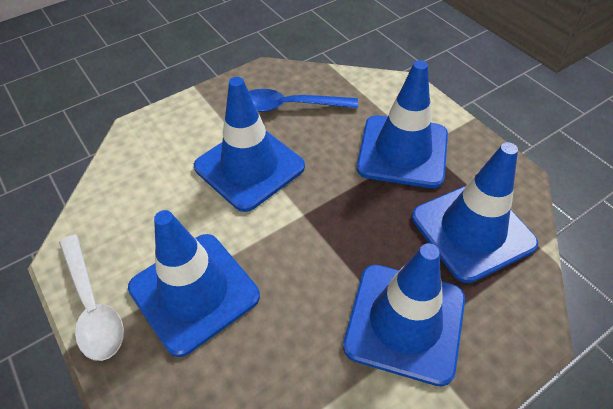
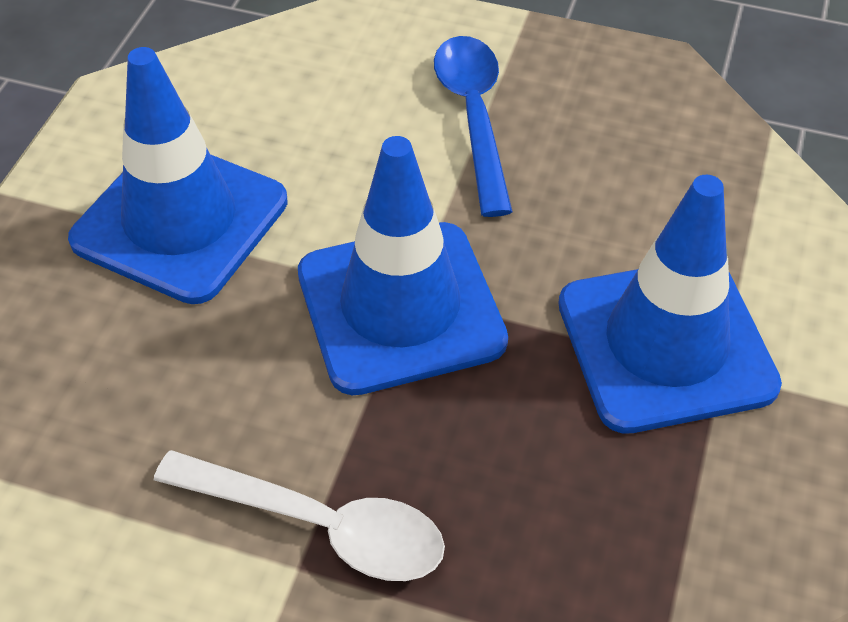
blue traffic cone: [128,210,260,357] [194,77,305,212] [343,243,465,386] [357,60,448,188] [412,142,538,283] = 5 -> [68,47,288,304] [298,136,508,395] [558,175,782,434] = 3

